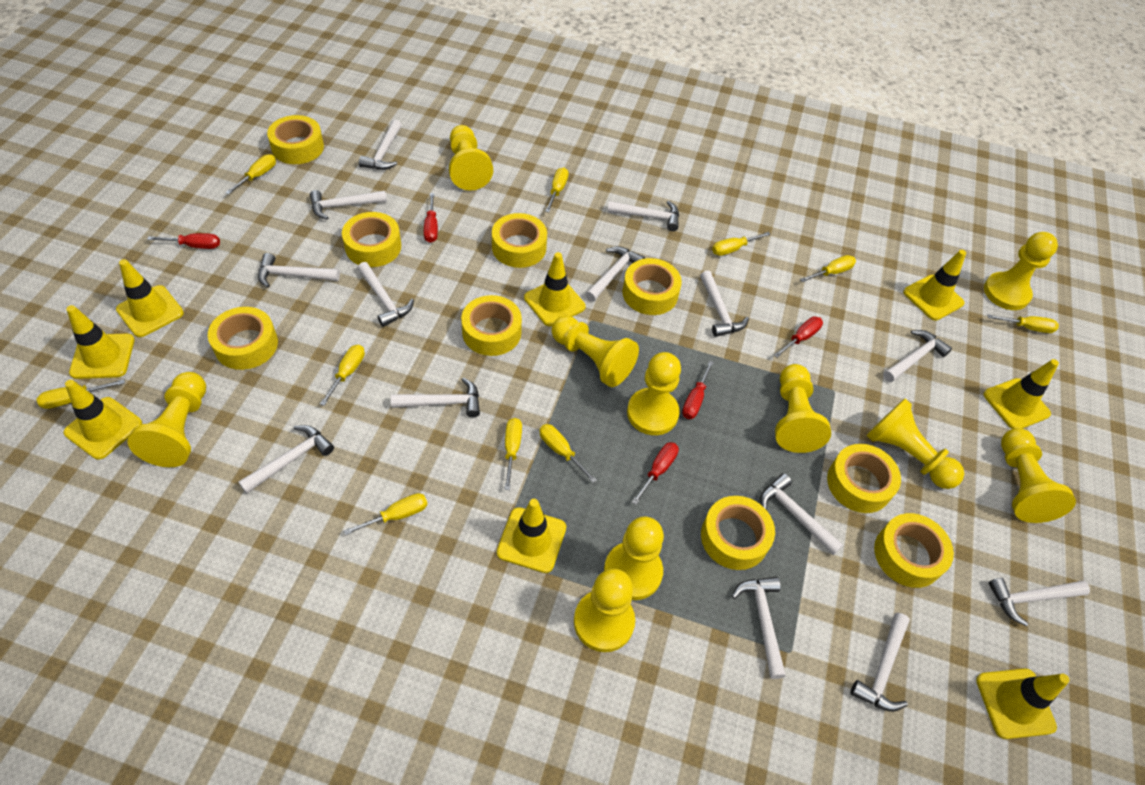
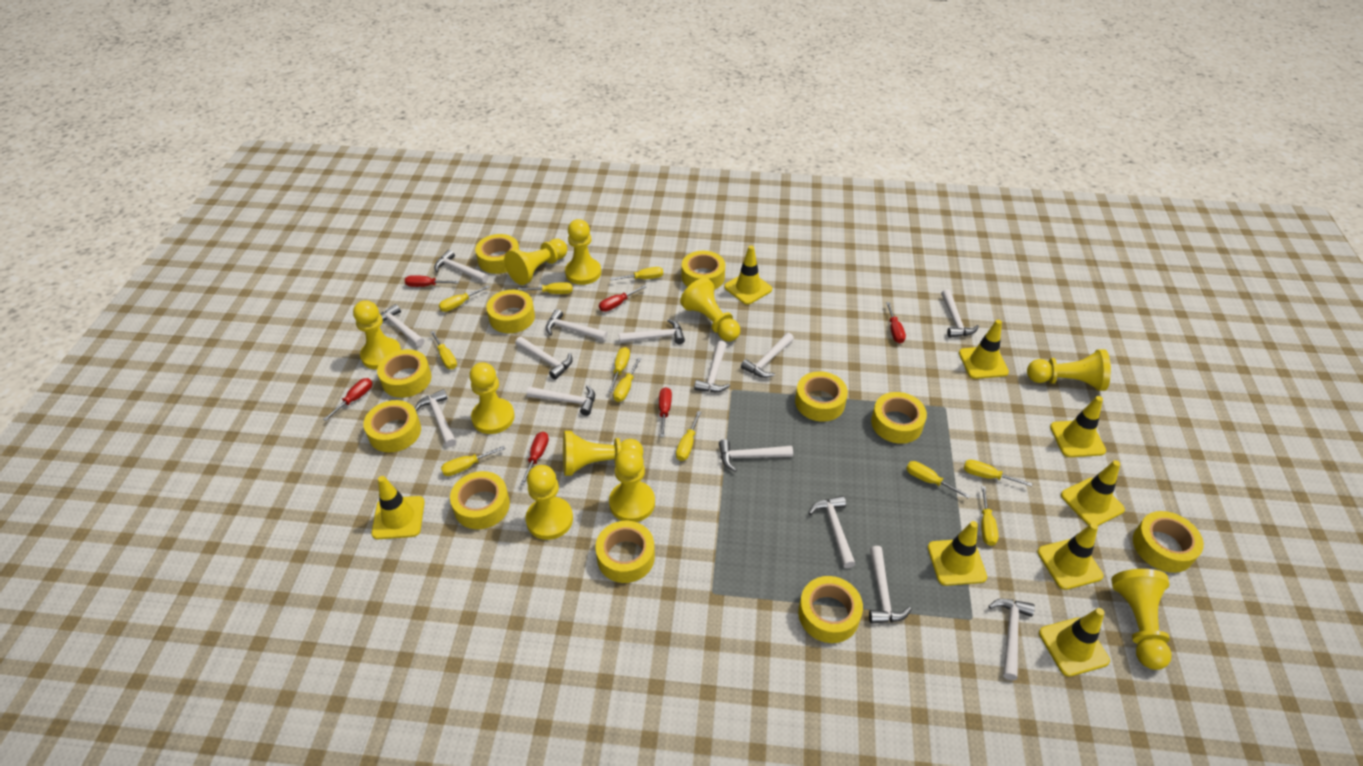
red screwdriver: [147,233,220,249] [424,193,438,243] [632,442,679,505] [682,360,714,419] [774,317,823,358] = 5 -> [323,378,372,421] [405,275,459,287] [520,432,549,485] [599,285,646,312] [659,387,672,437] [886,302,906,343] = 6
yellow screwdriver: [37,379,125,409] [225,154,276,195] [320,345,365,406] [344,493,428,535] [504,418,522,490] [540,424,597,483] [545,168,569,212] [712,232,771,256] [800,255,856,282] [988,314,1059,333] = 10 -> [431,331,457,369] [439,285,490,312] [441,446,505,476] [518,282,572,294] [608,347,630,392] [610,267,663,280] [613,357,642,402] [676,411,701,461] [906,461,970,499] [964,460,1032,487] [981,486,999,546] = 11
yellow tape: [208,307,278,370] [267,115,324,164] [342,212,401,267] [461,295,522,356] [492,213,547,268] [622,258,682,315] [701,496,775,570] [827,444,901,513] [874,513,954,588] = 9 -> [363,400,421,452] [377,349,432,398] [450,471,510,529] [475,234,519,274] [486,290,535,333] [595,521,655,583] [682,251,725,290] [795,371,848,422] [798,576,863,643] [871,392,927,444] [1133,511,1204,573] = 11

